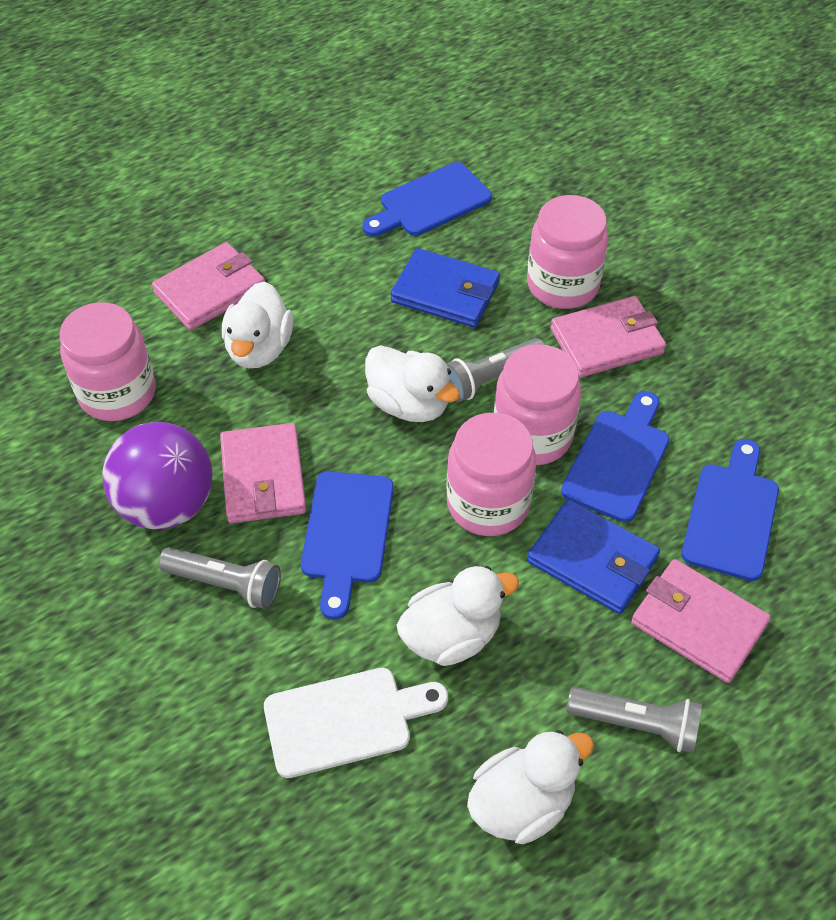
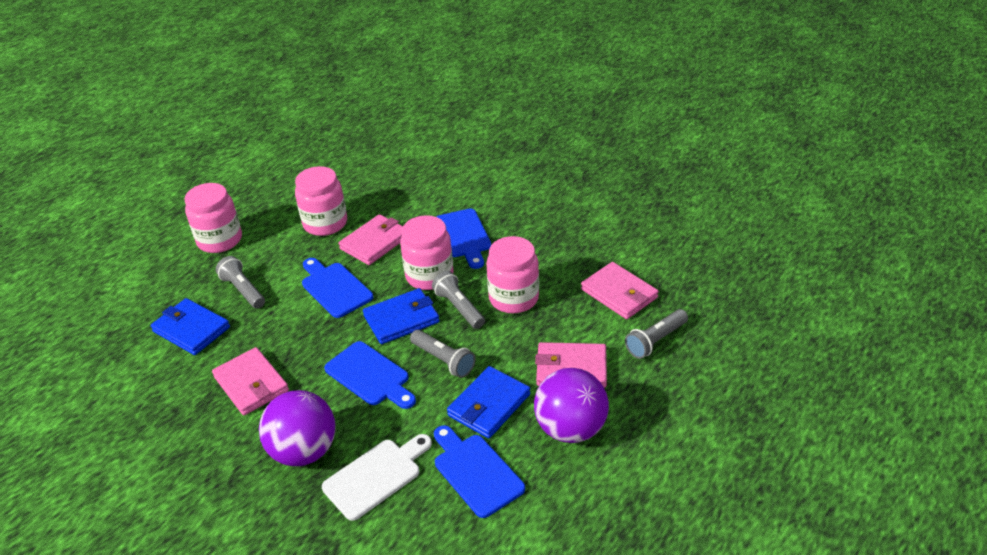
blue wallet: [391,248,500,328] [527,499,660,614] = 2 -> [151,298,230,355] [363,288,440,344] [447,366,530,439] = 3
grey flashlight: [158,547,281,609] [447,338,545,402] [567,687,702,753] = 3 -> [216,256,265,309] [410,330,476,378] [432,271,485,329] [625,309,688,359] = 4
purple ball: [102,422,213,529] = 1 -> [259,390,336,466] [534,368,609,443] = 2
white duck: [222,282,293,368] [365,345,460,422] [397,566,519,666] [467,730,594,844] = 4 -> none = 0

